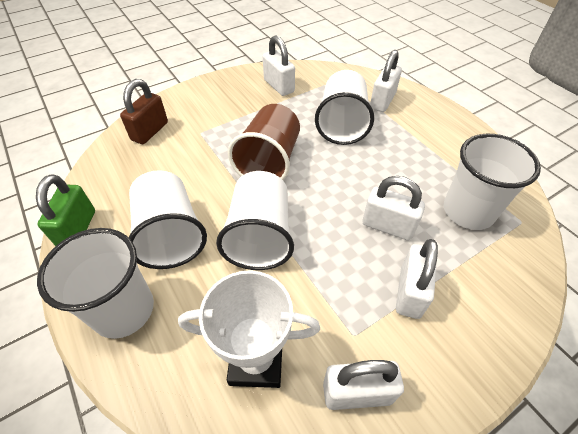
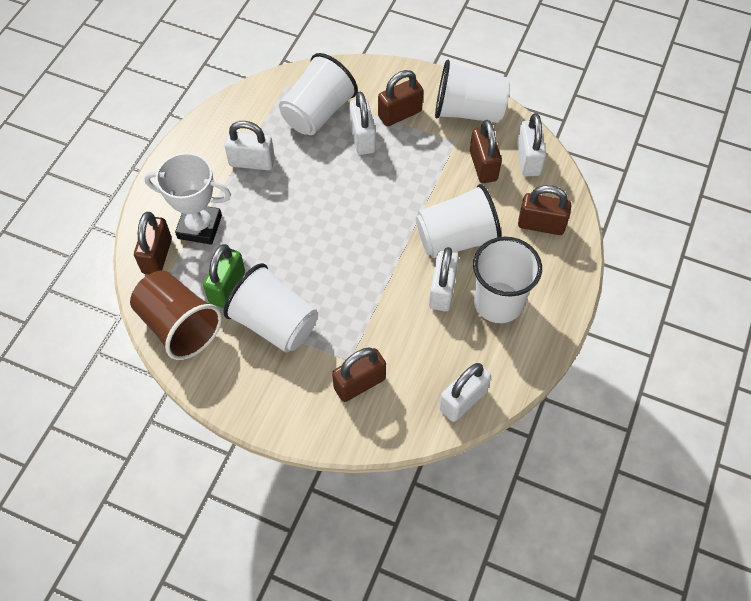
brown padlock: [120,79,168,144] = 1 -> [134,212,172,275] [332,347,386,402] [378,70,423,126] [470,120,502,183] [518,185,571,235] = 5

